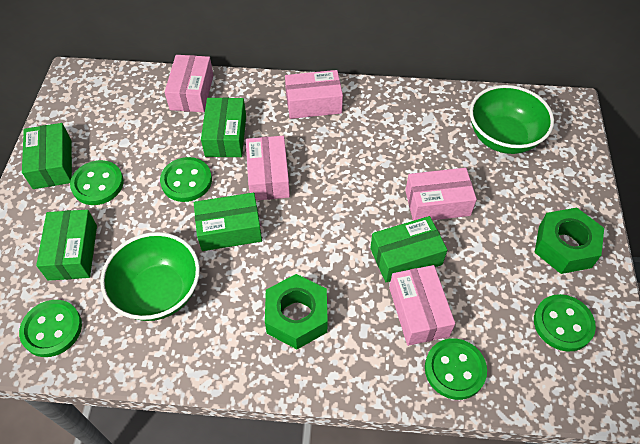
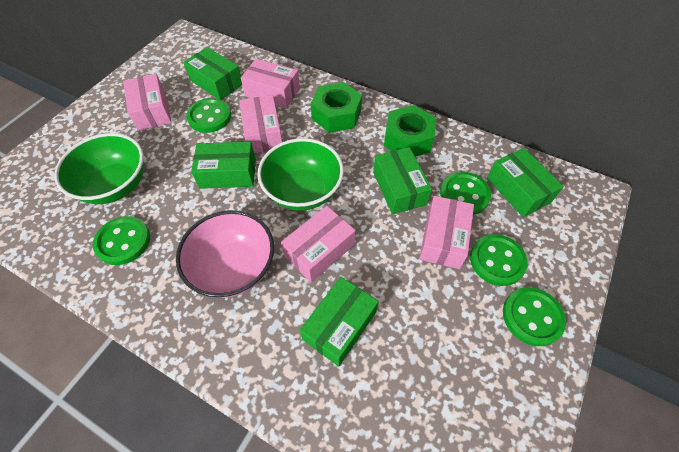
pink bowl: none = 0 -> [176,210,274,298] = 1

